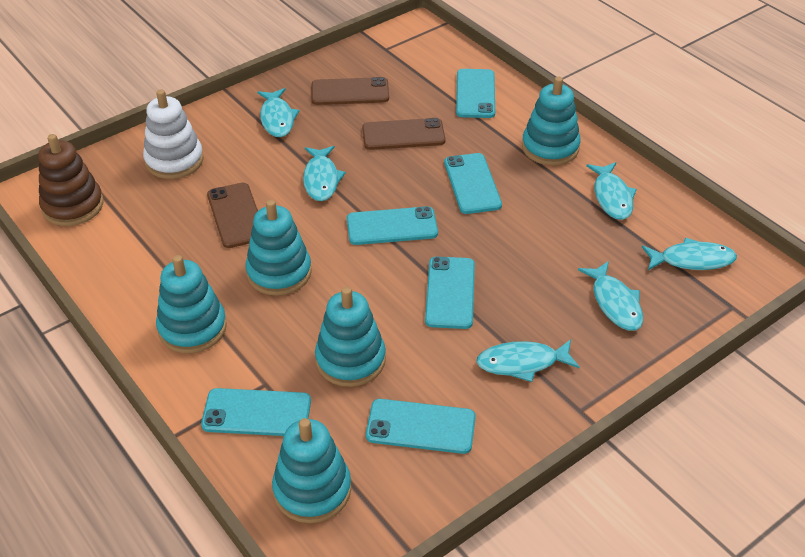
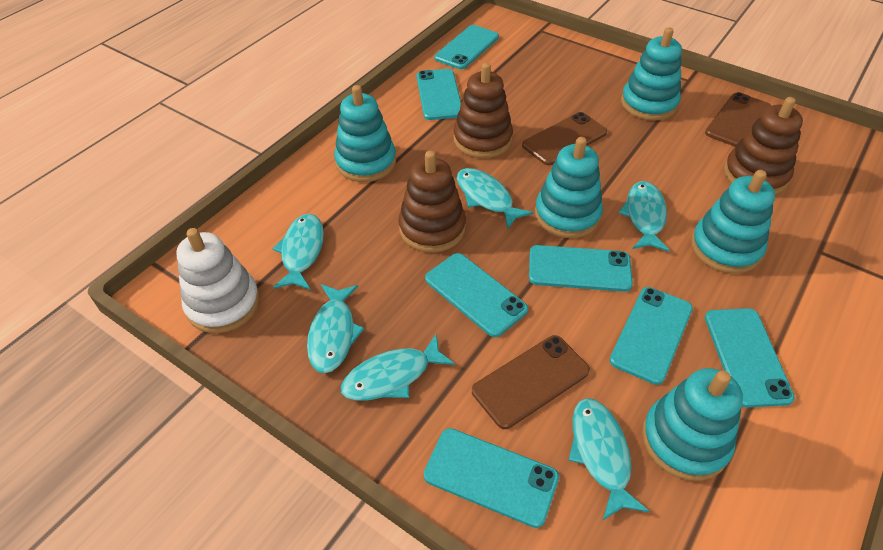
brown stacking toy: [39,134,104,226] = 1 -> [398,151,466,253] [454,63,513,158] [724,97,803,195] = 3
turquoise phone: [201,388,311,436] [347,206,438,245] [366,399,476,454] [425,257,475,329] [444,153,502,214] [456,69,495,118] = 6 -> [416,69,461,120] [424,428,559,528] [425,253,528,337] [434,25,499,69] [529,245,633,292] [609,287,693,385] [705,308,795,407] = 7

